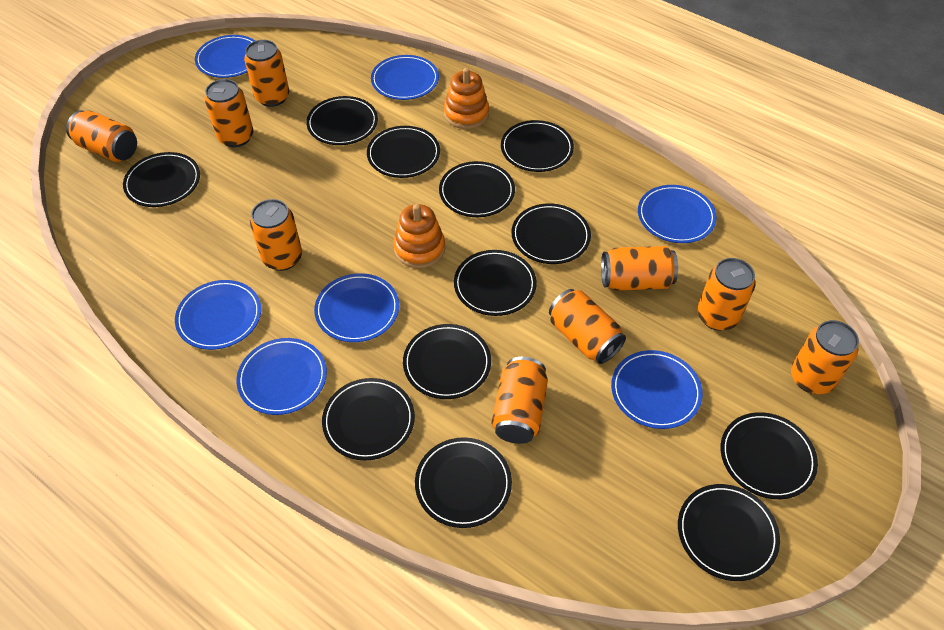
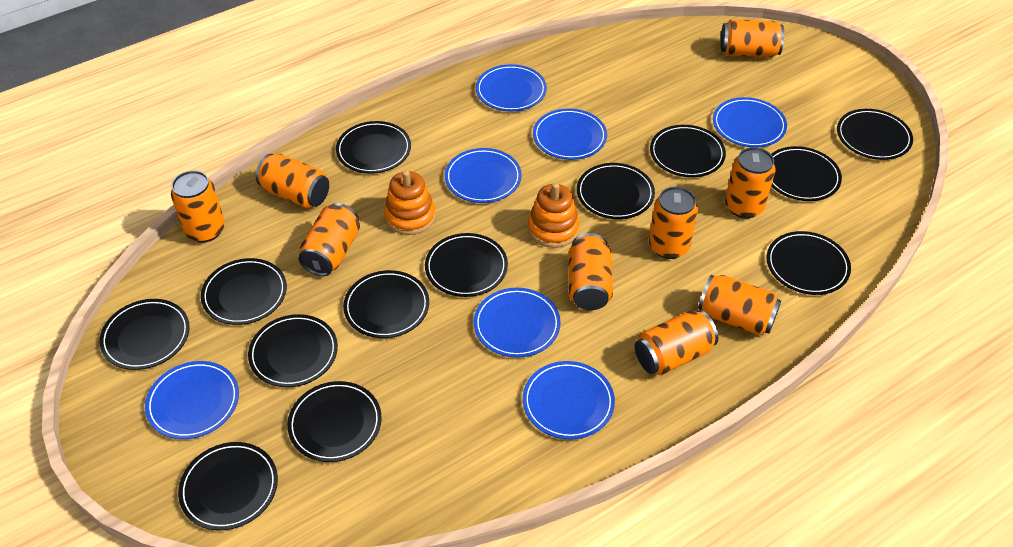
black plate: [123,152,200,207] [306,96,378,145] [322,378,415,460] [367,126,440,178] [403,324,491,399] [415,437,512,528] [439,161,515,217] [454,250,537,316] [501,120,574,172] [511,203,591,264] [678,484,780,581] [721,412,818,499] = 12 -> [99,299,190,370] [178,442,278,530] [201,258,287,325] [248,314,338,387] [287,381,382,462] [336,121,411,174] [343,270,429,338] [425,233,508,297] [577,163,655,219] [650,125,726,177] [767,231,851,295] [771,146,842,201] [837,109,913,160] = 13

